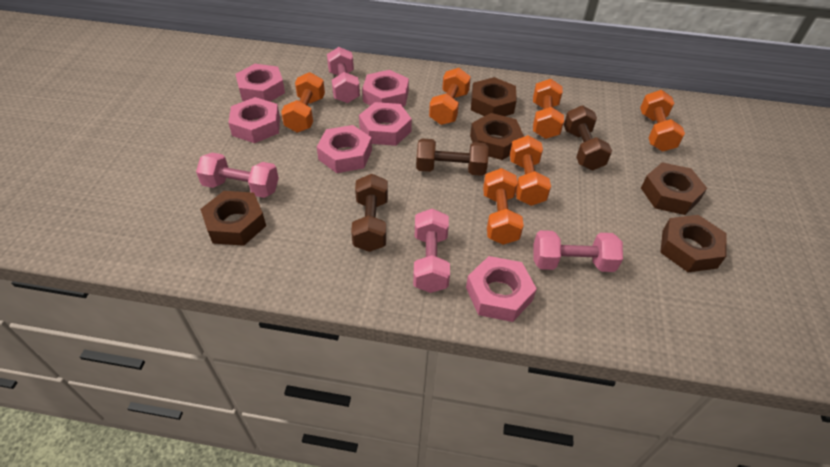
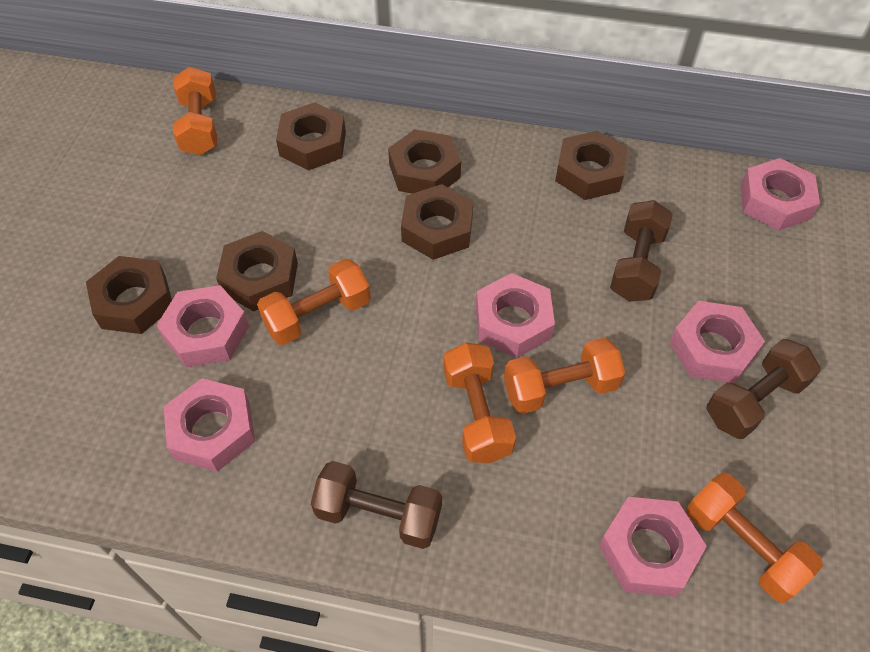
brown nut: [200,191,266,246] [470,113,524,160] [471,77,517,116] [641,162,707,215] [660,215,726,272] = 5 -> [86,256,172,334] [216,231,298,311] [276,102,346,170] [388,129,461,194] [401,184,473,260] [555,131,628,200] = 6
orange dumbbell: [281,72,325,133] [429,68,471,125] [483,168,524,245] [510,135,551,206] [533,79,564,139] [640,90,685,152] = 6 -> [173,67,217,155] [257,259,371,345] [443,343,516,463] [504,338,625,414] [686,473,823,603] = 5
pink dumbbell: [196,153,279,198] [327,47,360,103] [413,208,450,293] [534,230,623,272] = 4 -> none = 0

